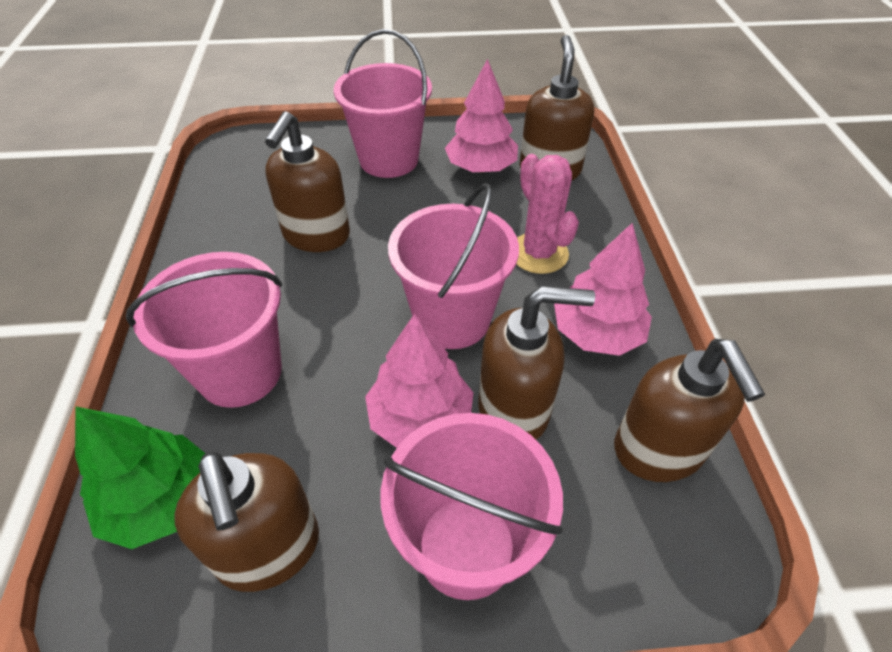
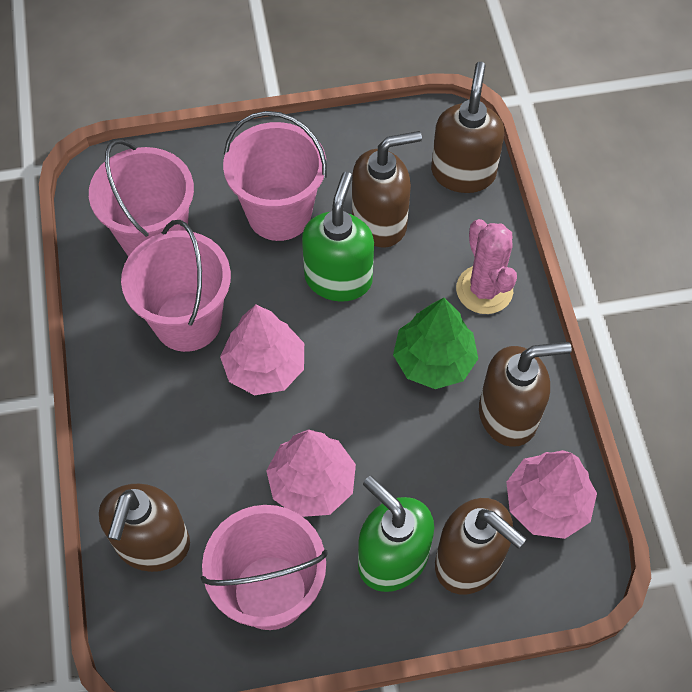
green soap dispenser: none = 0 -> [302,172,374,302] [358,476,434,592] = 2

